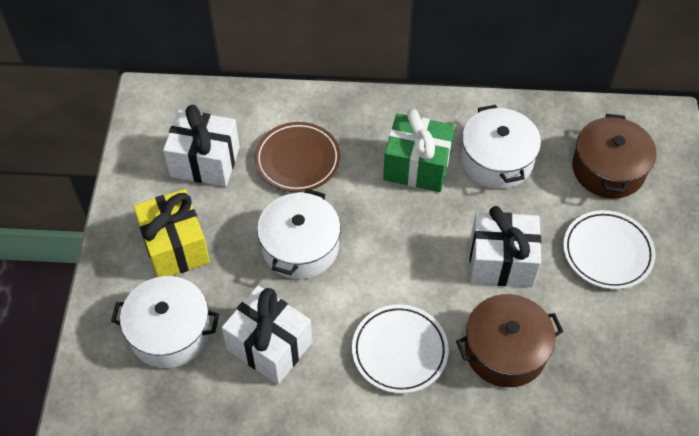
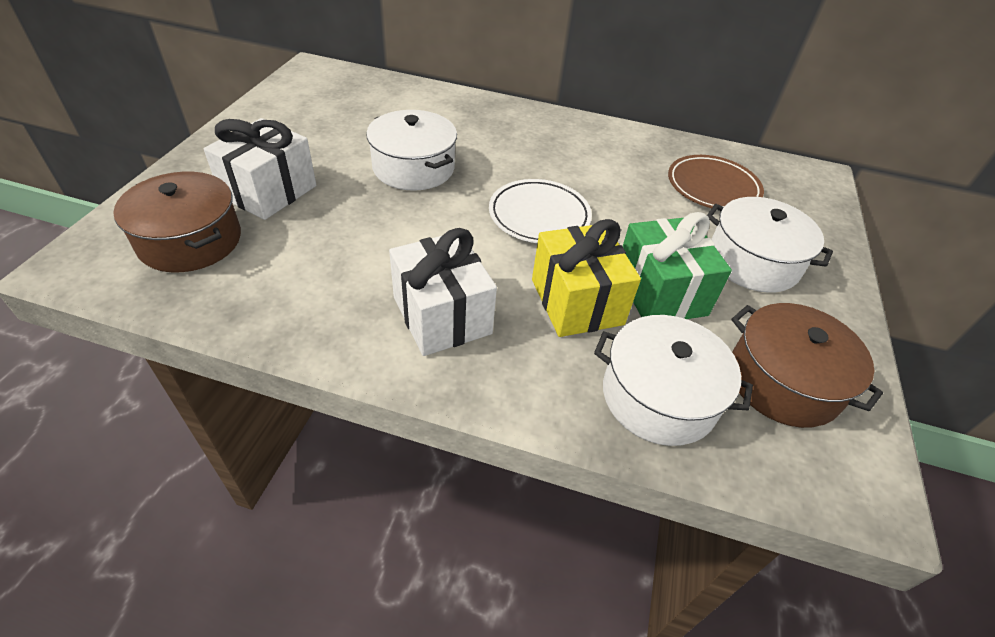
white gift: [163,105,240,187] [222,286,312,384] [470,206,541,287] = 3 -> [204,118,316,220] [389,228,497,356] = 2
white plate: [352,305,449,394] [563,210,656,289] = 2 -> [489,179,592,243] = 1

